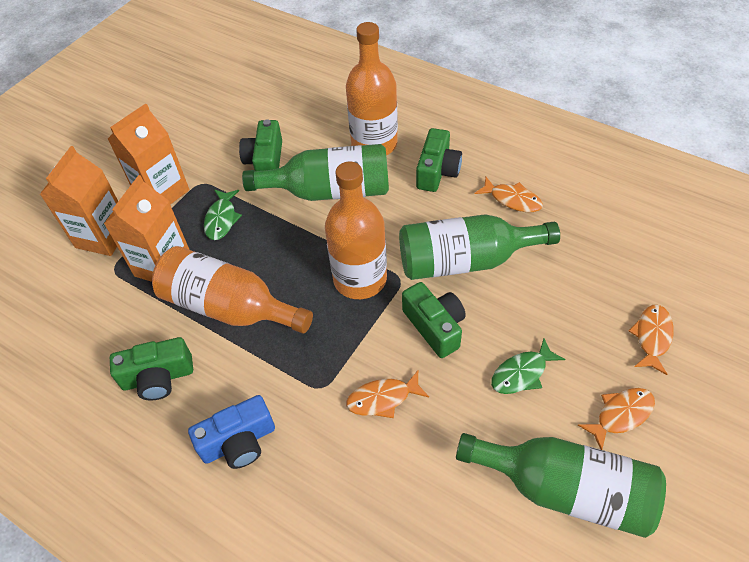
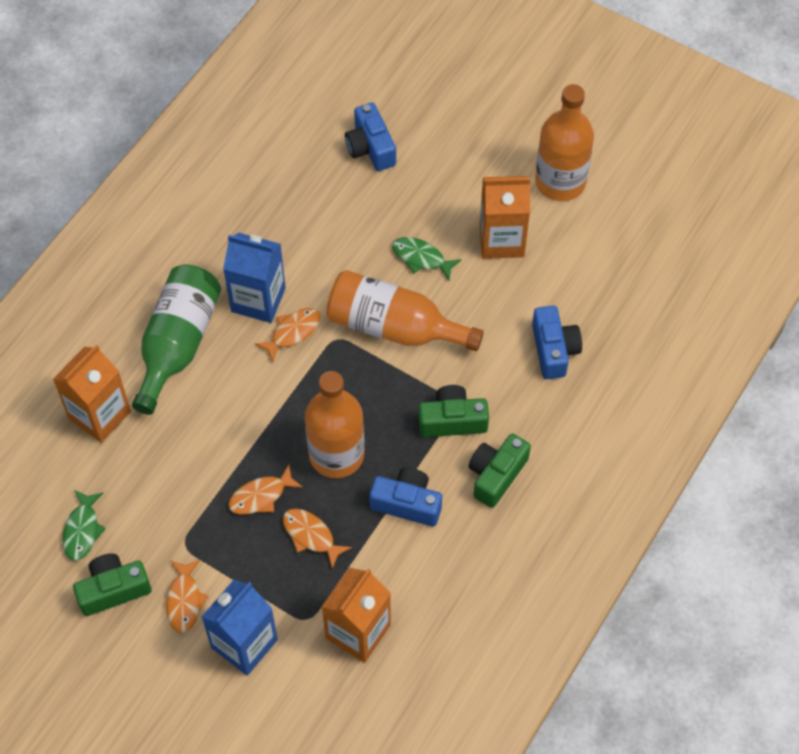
blue camera: [188,395,275,469] = 1 -> [345,102,396,171] [369,467,442,526] [532,306,582,379] = 3
blue carton: none = 0 -> [202,580,278,676] [223,232,286,323] = 2
green bottle: [242,144,389,201] [399,214,560,280] [456,433,666,538] = 3 -> [132,265,221,415] = 1
green camera: [110,337,193,400] [239,119,282,171] [402,282,466,358] [416,128,462,192] = 4 -> [73,553,152,616] [419,385,489,437] [468,433,531,508] = 3

